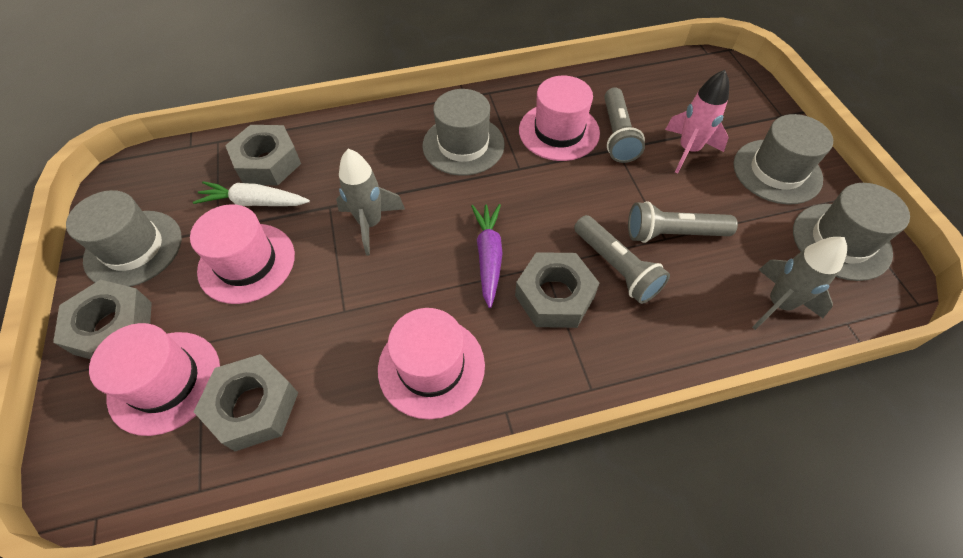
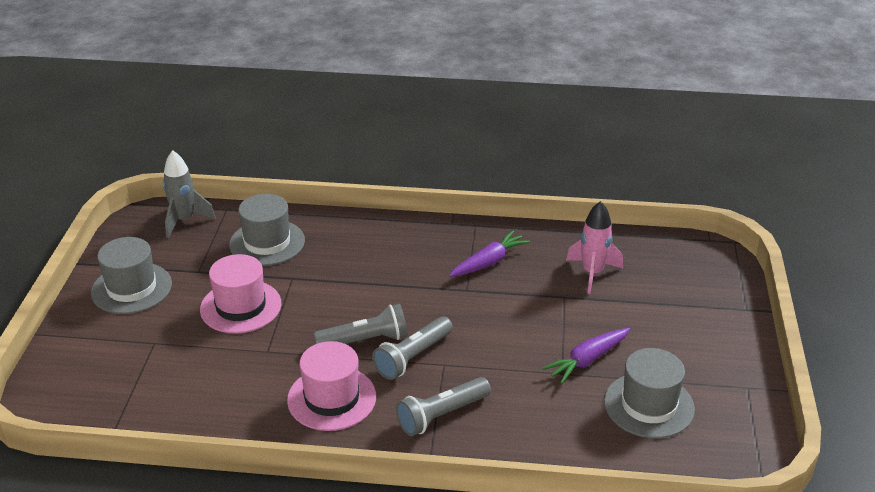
grey hat: [66,190,182,287] [422,89,505,176] [733,114,833,204] [793,183,910,281] = 4 -> [91,237,172,314] [229,194,305,266] [604,348,695,438] = 3
grey nut: [53,280,152,359] [194,354,298,451] [225,125,301,185] [515,252,599,328] = 4 -> none = 0
grey rocket: [336,149,405,256] [752,237,847,330] = 2 -> [163,150,216,238] = 1
pink hat: [89,323,220,436] [190,204,295,304] [378,308,485,419] [519,76,600,161] = 4 -> [200,254,281,334] [287,341,376,431] = 2
purple carrot: [471,204,503,308] = 1 -> [449,231,530,277] [542,328,630,384] = 2
white carrot: [193,181,310,206] = 1 -> none = 0

